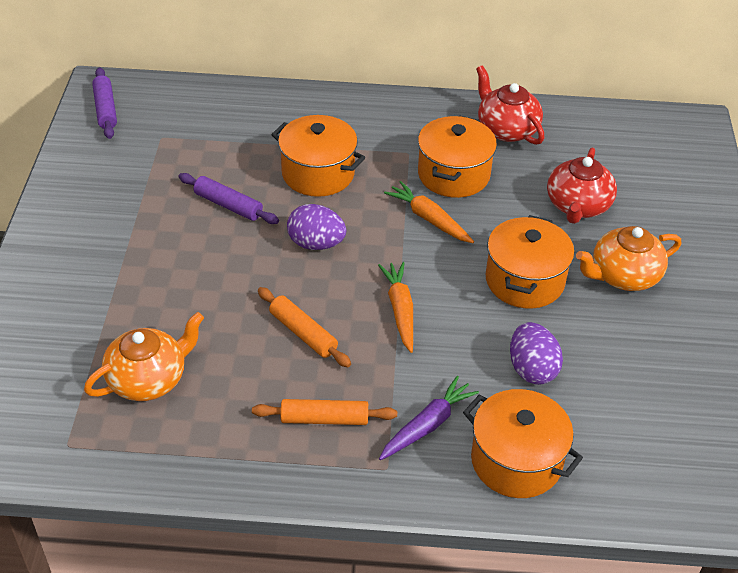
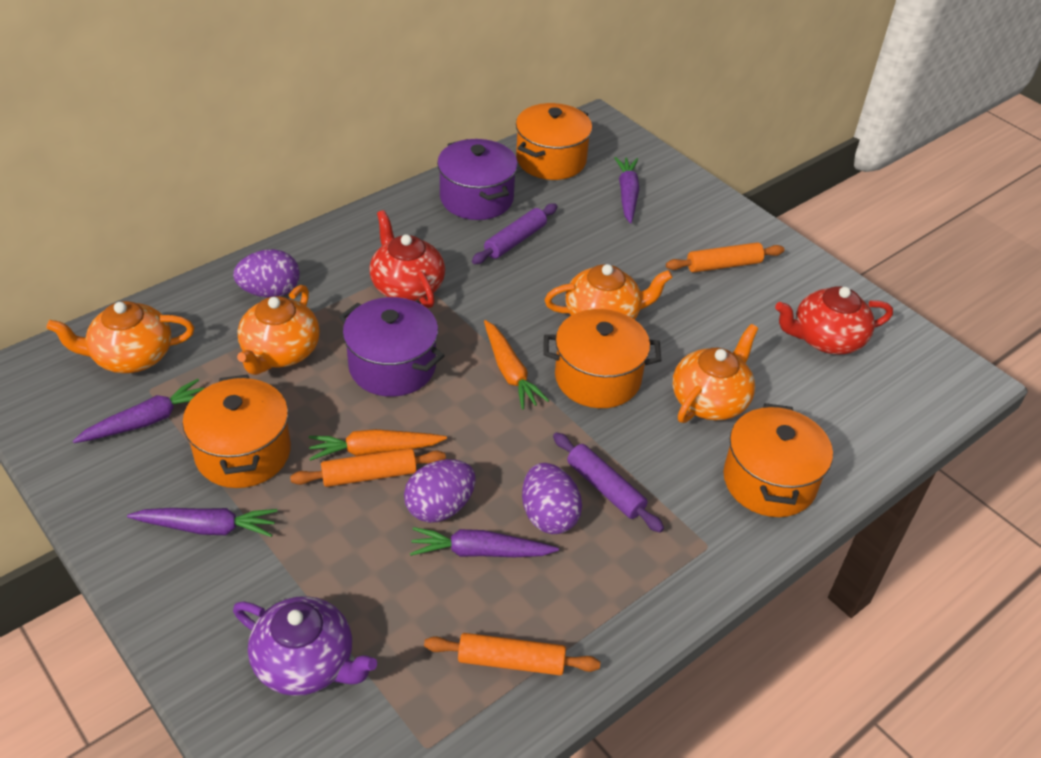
orange rolling pin: [252,399,397,425] [258,287,351,367] = 2 -> [290,448,446,487] [424,633,600,675] [666,242,785,272] = 3
orange teapot: [84,312,204,401] [576,226,681,291] = 2 -> [46,301,194,373] [237,285,320,375] [545,264,673,320] [673,324,758,423] = 4
purple carrot: [379,376,479,460] = 1 -> [73,379,204,443] [127,508,277,537] [410,527,559,557] [614,157,639,223] = 4
purple egg: [287,204,346,250] [510,322,563,385] = 2 -> [233,249,300,298] [404,459,476,523] [522,463,582,534] = 3
purple pot: none = 0 -> [339,297,445,397] [437,139,518,220] = 2
purple teapot: none = 0 -> [233,596,377,696] = 1

